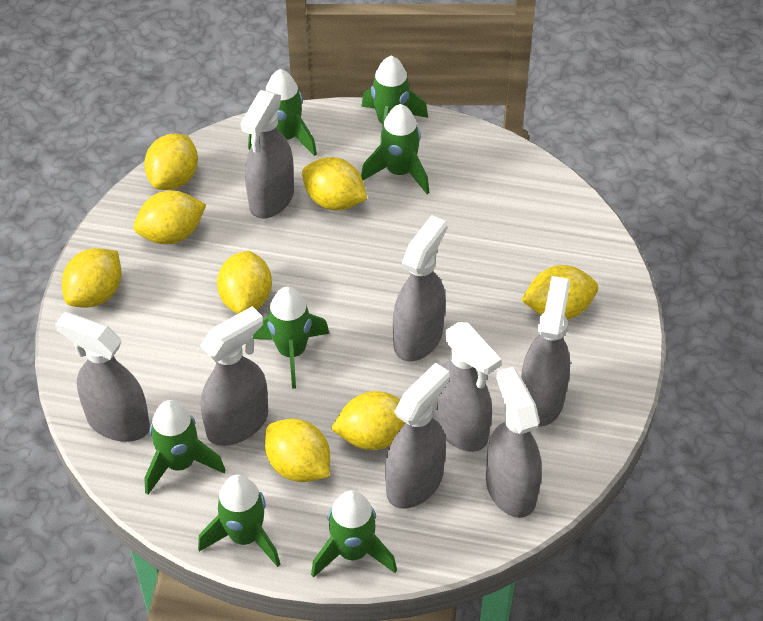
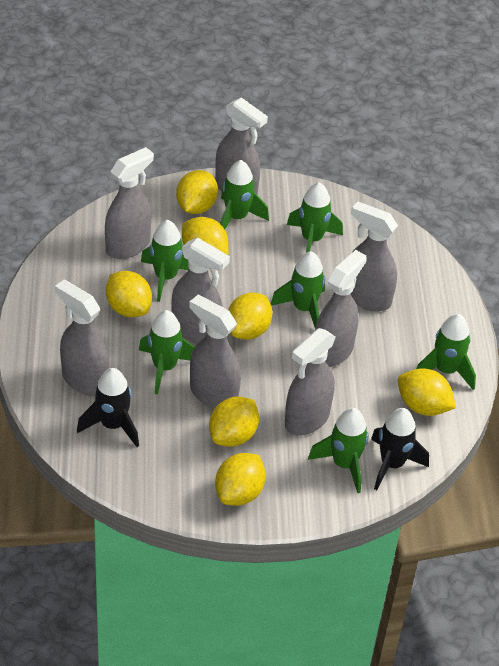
black rocket: none = 0 -> [77,368,139,447] [371,408,429,490] = 2
yellow lemon: [62,248,122,308] [134,191,206,244] [144,134,198,190] [217,251,272,314] [265,419,330,482] [302,157,367,210] [331,391,405,450] [522,265,598,320] = 8 -> [106,271,152,317] [176,170,218,214] [182,217,229,255] [209,396,259,447] [215,453,266,506] [228,292,273,340] [398,369,456,416] = 7

